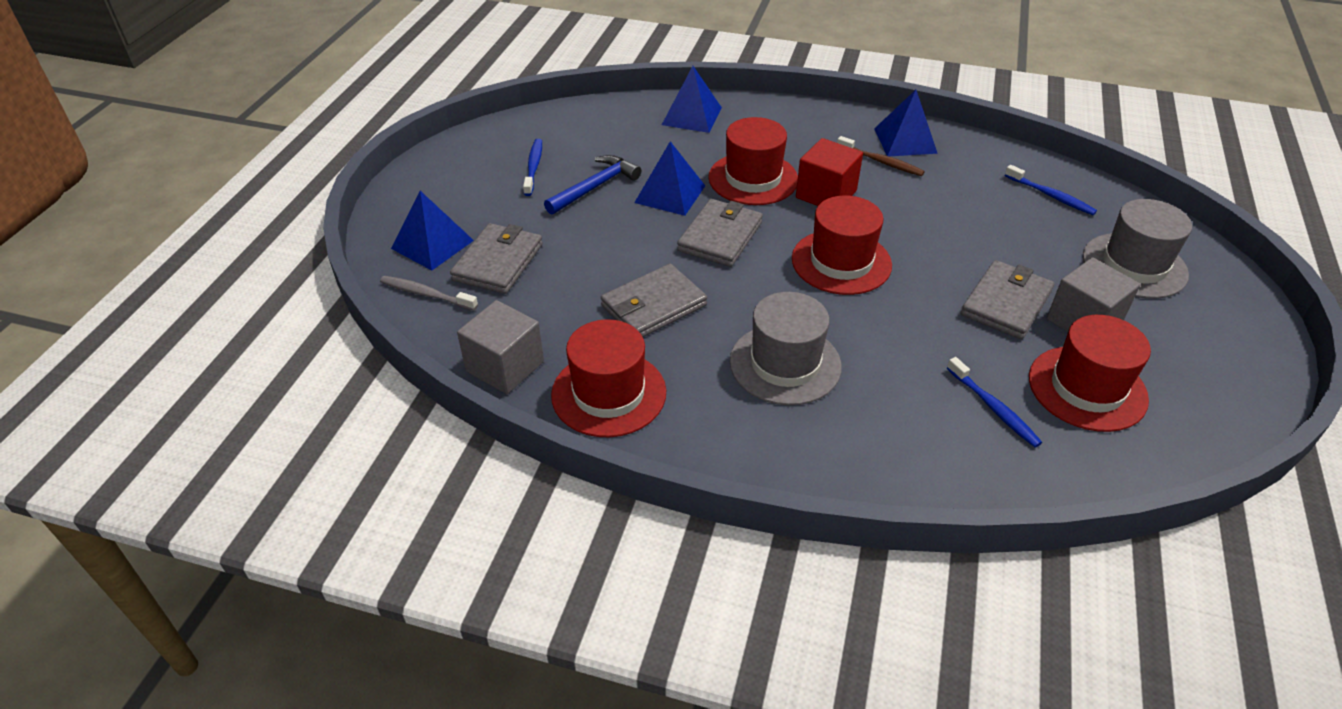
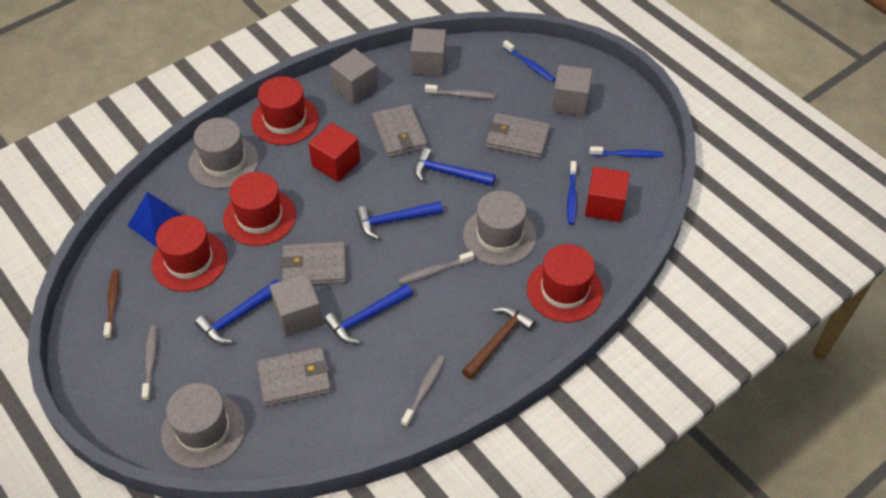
blue hammer: [544,155,641,215] = 1 -> [195,279,279,344] [324,284,413,343] [356,201,443,240] [414,147,496,186] = 4
blue pyramid: [391,191,474,271] [634,141,705,216] [662,66,722,133] [874,90,938,156] = 4 -> [127,192,181,247] = 1
brown hammer: none = 0 -> [462,306,536,380] = 1
grey cube: [457,300,544,394] [1047,257,1140,332] = 2 -> [270,273,323,336] [330,48,378,105] [410,28,446,76] [552,65,592,116] = 4
grey hat: [730,292,842,405] [1083,199,1192,299] = 2 -> [161,383,246,469] [189,118,259,189] [463,191,537,266] = 3
grey toothbrush: [380,276,478,310] = 1 -> [141,326,157,401] [398,251,474,285] [401,355,445,427] [425,84,495,99] = 4
red cube: [796,138,863,206] = 1 -> [308,123,360,182] [585,167,630,222] = 2

